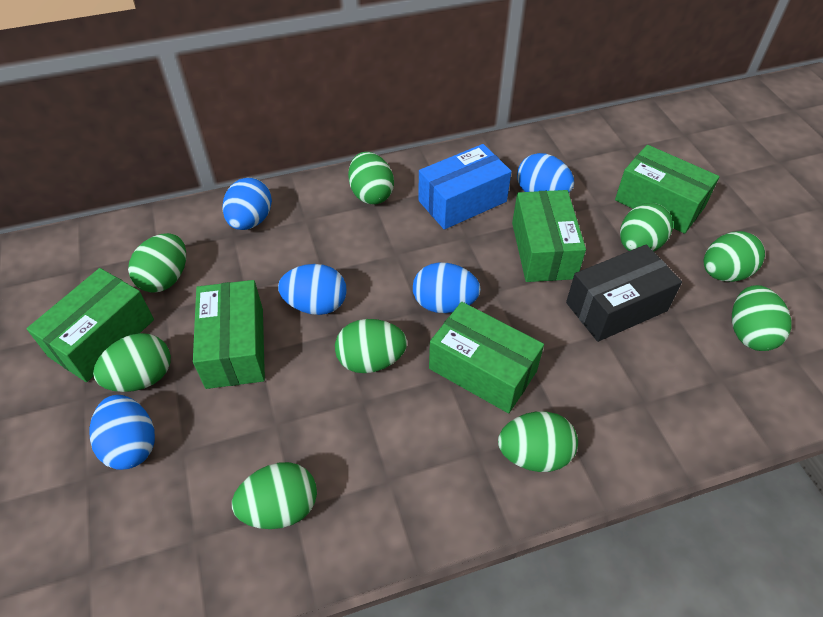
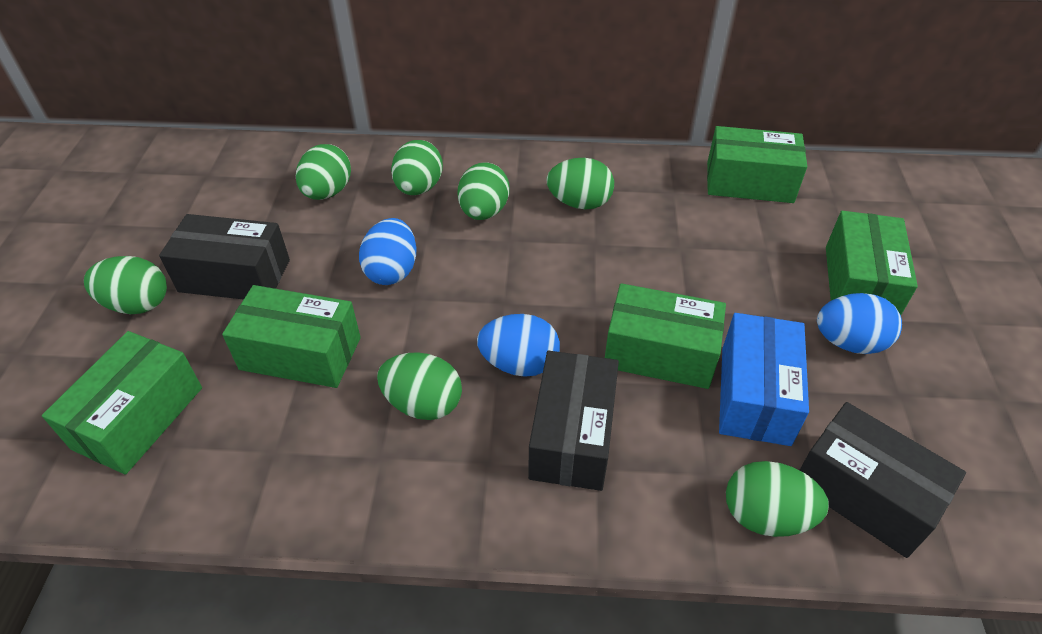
black box: [566,244,682,342] = 1 -> [159,214,290,299] [528,351,619,491] [800,402,966,558] = 3
blue egg: [89,395,155,470] [222,178,272,230] [278,264,347,315] [413,262,481,313] [517,153,574,192] = 5 -> [359,218,416,285] [477,314,560,377] [817,293,902,354] = 3
green egg: [93,333,171,392] [128,233,186,293] [232,462,317,529] [335,319,407,373] [348,152,394,204] [498,411,578,472] [620,203,673,252] [704,231,765,282] [732,285,792,351] = 9 -> [84,256,167,314] [296,144,351,200] [377,352,462,420] [391,140,443,195] [457,163,509,220] [546,158,614,209] [726,461,829,537] = 7

